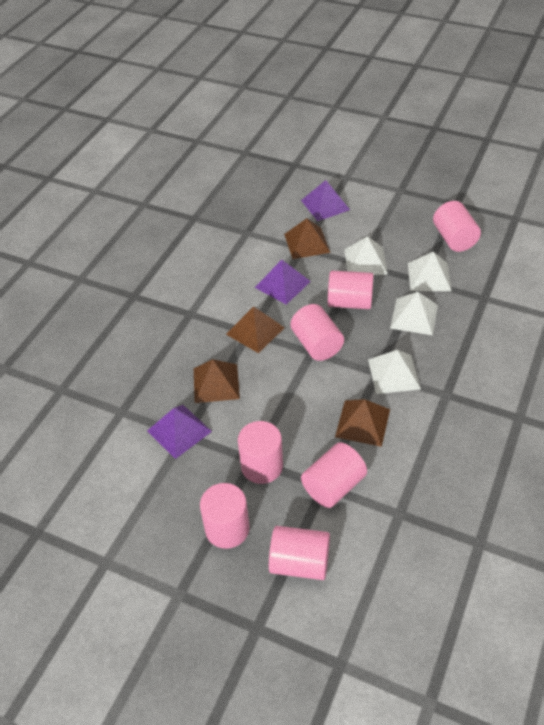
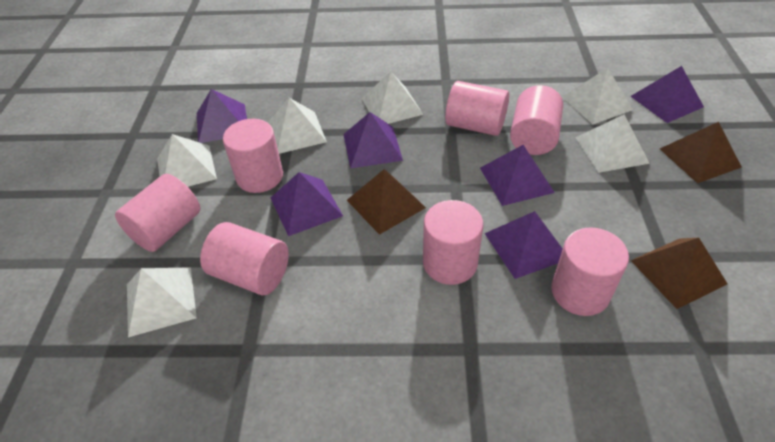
brown pyramid: [194,359,240,403] [226,306,285,353] [284,218,330,259] [335,399,390,447] = 4 -> [347,169,426,235] [631,238,728,309] [660,122,742,183] = 3
purple pyramid: [147,405,212,459] [255,260,311,305] [301,180,350,221] = 3 -> [197,89,247,143] [271,172,343,236] [343,112,403,169] [480,145,555,206] [484,211,563,279] [631,66,704,123] = 6
white pyramid: [344,236,388,275] [368,350,421,394] [390,292,438,335] [408,252,452,291] = 4 -> [127,267,197,337] [157,134,217,187] [267,98,327,154] [362,72,424,124] [563,68,633,124] [575,115,650,173] = 6

